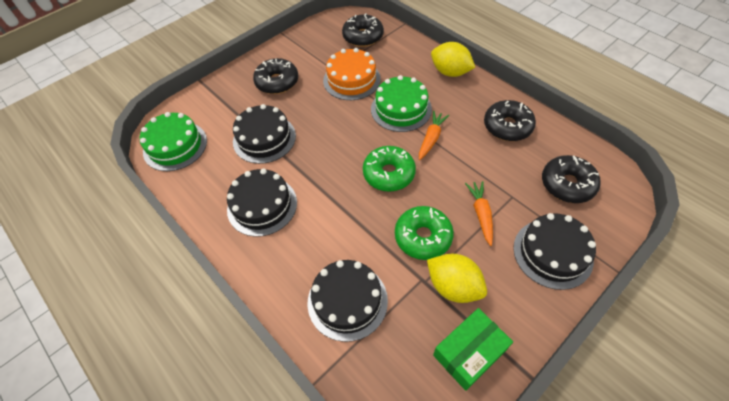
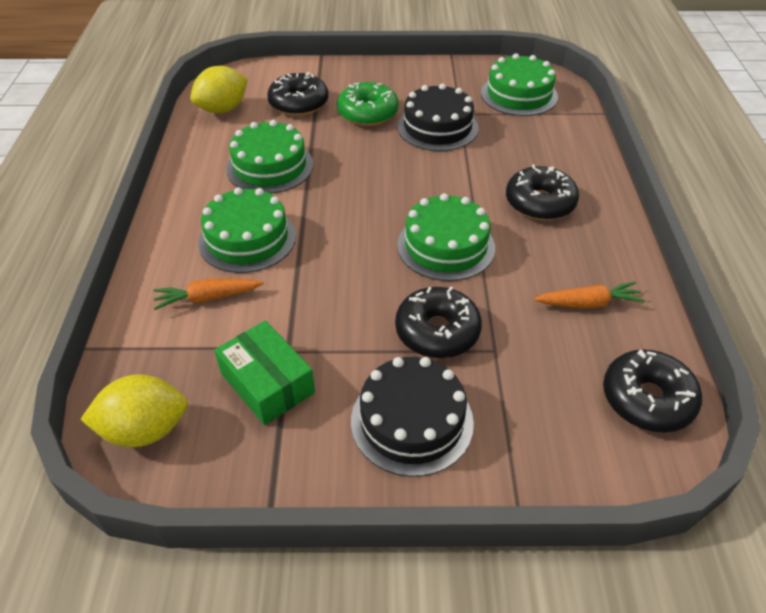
black cake: [227,168,297,237] [233,104,296,164] [308,260,388,342] [513,213,596,290] = 4 -> [351,357,474,477] [397,84,478,151] = 2
green cake: [140,112,207,171] [371,75,432,132] = 2 -> [198,187,296,273] [226,120,313,194] [397,193,495,281] [481,53,558,116] = 4
green donut: [363,146,416,192] [395,206,454,260] = 2 -> [337,82,399,126] = 1
orange cake: [323,48,381,100] = 1 -> none = 0

